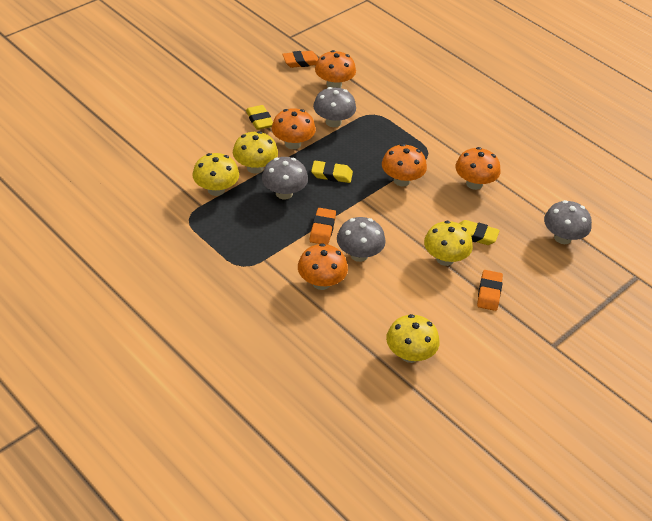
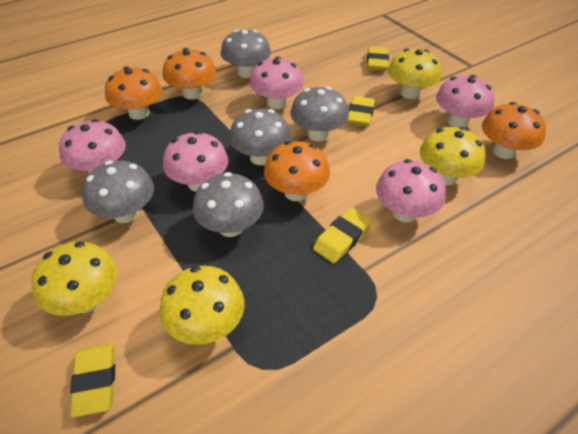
grey mushroom: [262,157,308,199] [313,87,356,127] [337,217,386,262] [544,200,592,244] = 4 -> [82,161,154,223] [193,172,264,237] [221,30,271,78] [229,109,291,165] [291,87,349,141] = 5
orange eraser: [282,51,318,68] [310,208,336,245] [477,270,503,311] = 3 -> none = 0
orange mushroom: [272,108,316,149] [298,243,348,290] [315,50,356,88] [382,144,427,187] [455,147,500,190] = 5 -> [105,67,162,120] [163,48,216,100] [264,141,330,201] [482,102,546,159] = 4
pink mushroom: none = 0 -> [59,119,126,173] [163,131,228,192] [250,57,304,109] [376,159,446,222] [436,75,494,128] = 5
yellow eraser: [246,105,273,130] [311,161,353,183] [458,220,500,245] = 3 -> [70,343,115,418] [313,208,372,263] [347,96,375,126] [367,47,389,71] = 4

